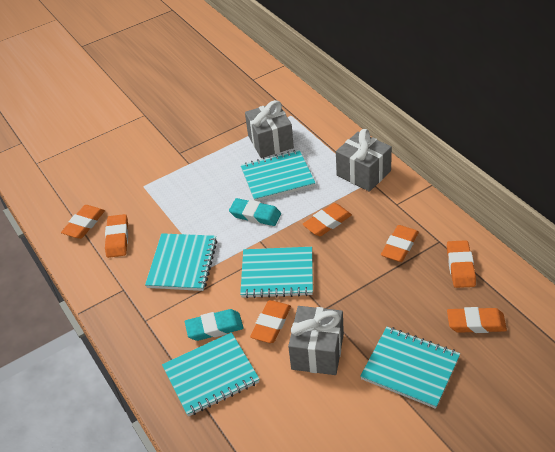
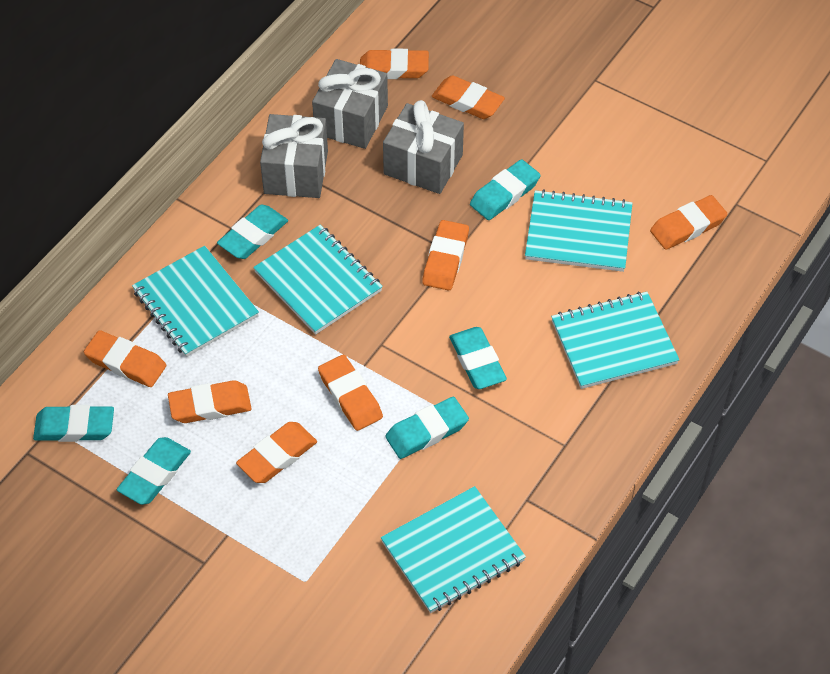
orange eraser: [61,205,105,239] [105,214,128,258] [250,300,291,343] [302,203,352,236] [381,225,419,262] [447,240,476,288] [447,307,507,333] = 7 -> [84,330,166,387] [168,380,252,423] [236,422,317,483] [318,355,383,431] [360,49,429,79] [422,220,469,291] [432,75,505,119] [650,195,727,250] = 8
turquoise eraser: [185,309,244,341] [229,198,281,226] = 2 -> [33,405,114,442] [117,437,191,505] [217,205,288,259] [385,397,469,459] [449,327,507,389] [470,159,541,220] = 6

